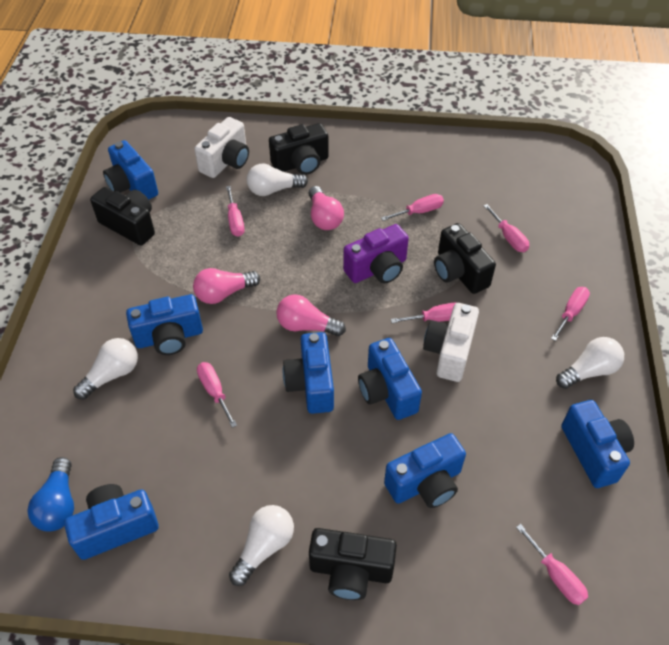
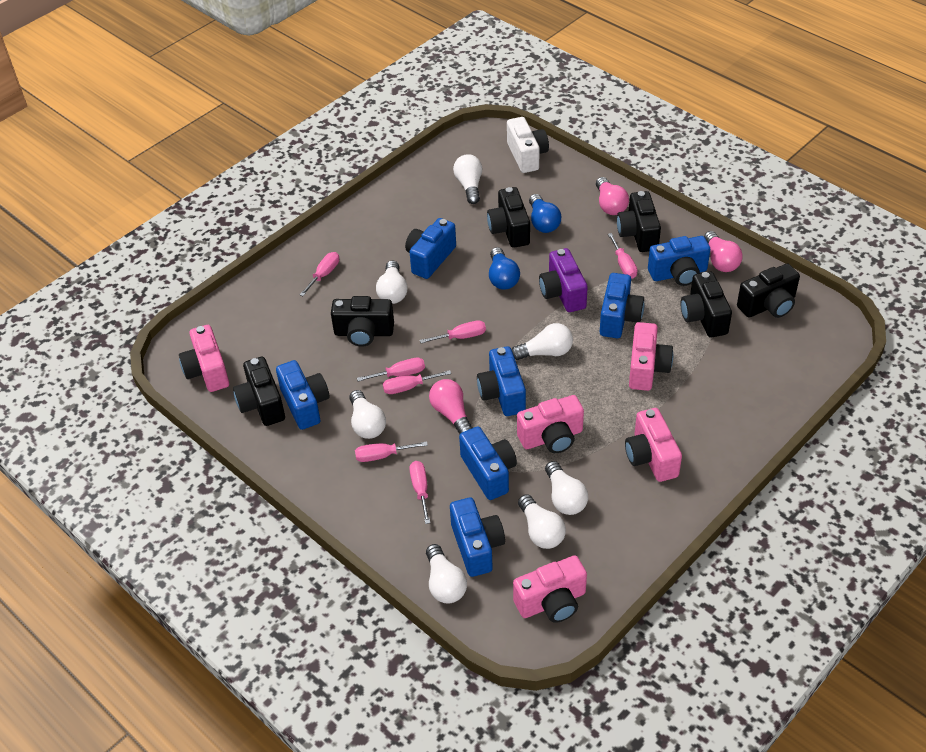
black camera: [90,187,155,246] [269,123,329,175] [309,528,397,600] [434,223,496,294] = 4 -> [233,357,285,426] [331,296,394,347] [487,187,530,248] [617,191,661,252] [680,272,732,337] [737,264,800,318] = 6
blue light bulb: [27,457,74,532] = 1 -> [489,247,520,290] [529,194,561,233] = 2
pink camera: none = 0 -> [179,325,229,392] [513,555,587,623] [517,395,584,453] [625,408,682,482] [629,322,673,391] = 5
white camera: [194,117,249,178] [423,303,479,382] = 2 -> [507,117,549,173] = 1
white light bulb: [73,338,138,399] [229,505,294,586] [247,164,308,196] [556,337,624,389] = 4 -> [349,390,386,439] [376,260,408,304] [426,544,467,604] [453,154,482,204] [511,323,573,360] [518,494,566,549] [545,461,588,515] = 7

